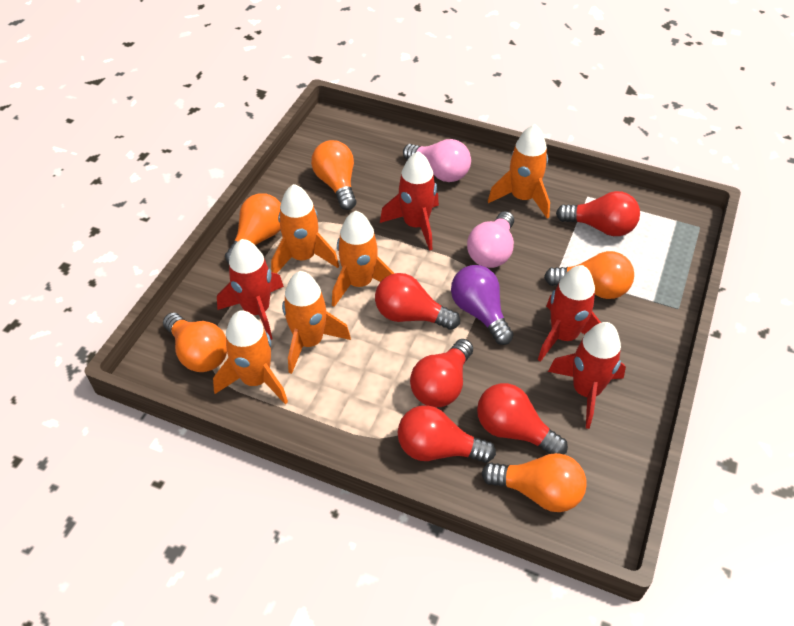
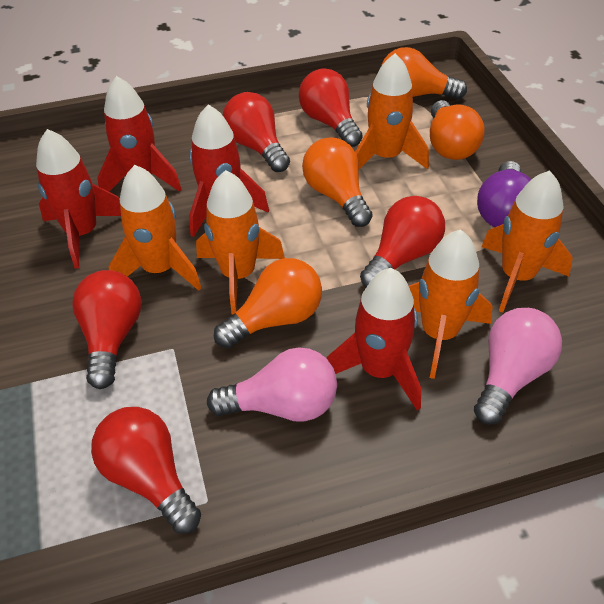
orange light bulb: [163,313,227,372] [225,193,281,264] [311,140,356,210] [481,453,587,512] [544,251,634,299] = 5 -> [214,258,322,348] [302,137,373,227] [381,47,467,99] [430,100,484,160] = 4

